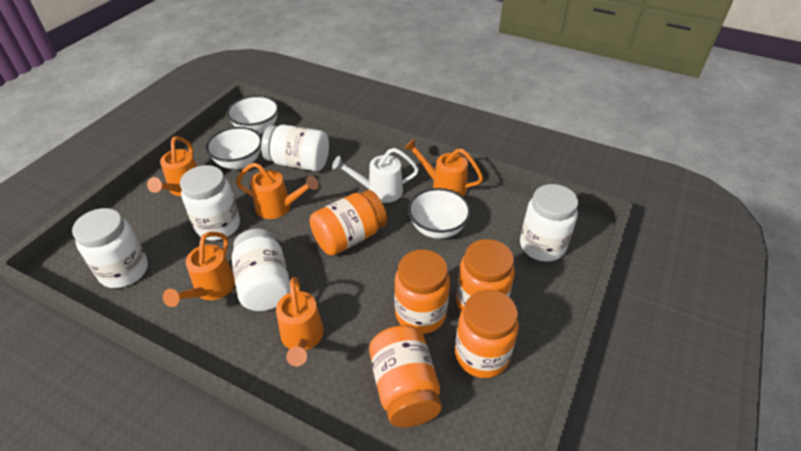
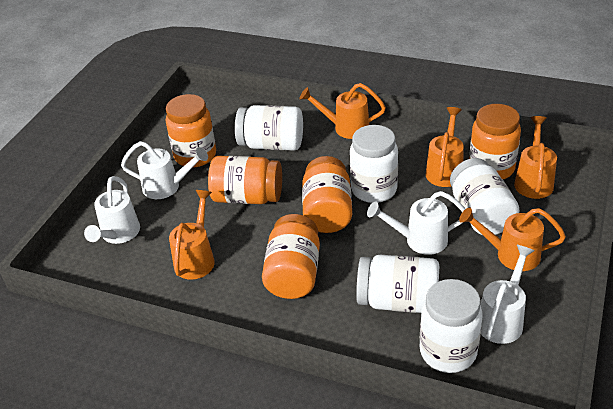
white bowl: [206,127,262,169] [227,95,279,134] [408,188,471,239] = 3 -> none = 0
white watering can: [332,148,419,203] = 1 -> [84,176,140,244] [121,141,208,199] [367,191,465,255] [481,245,535,344] = 4

